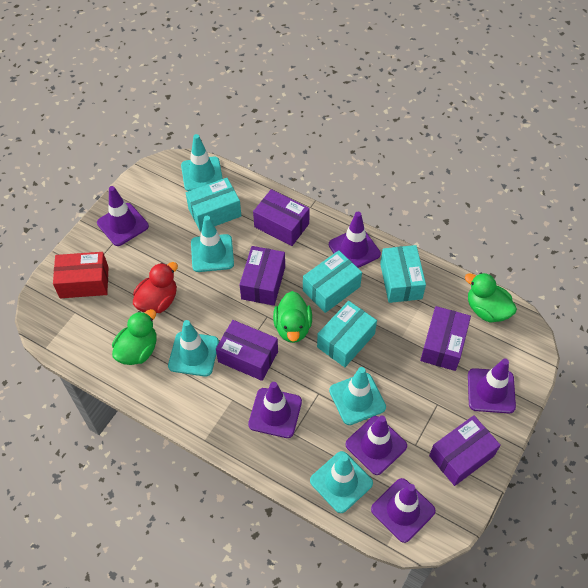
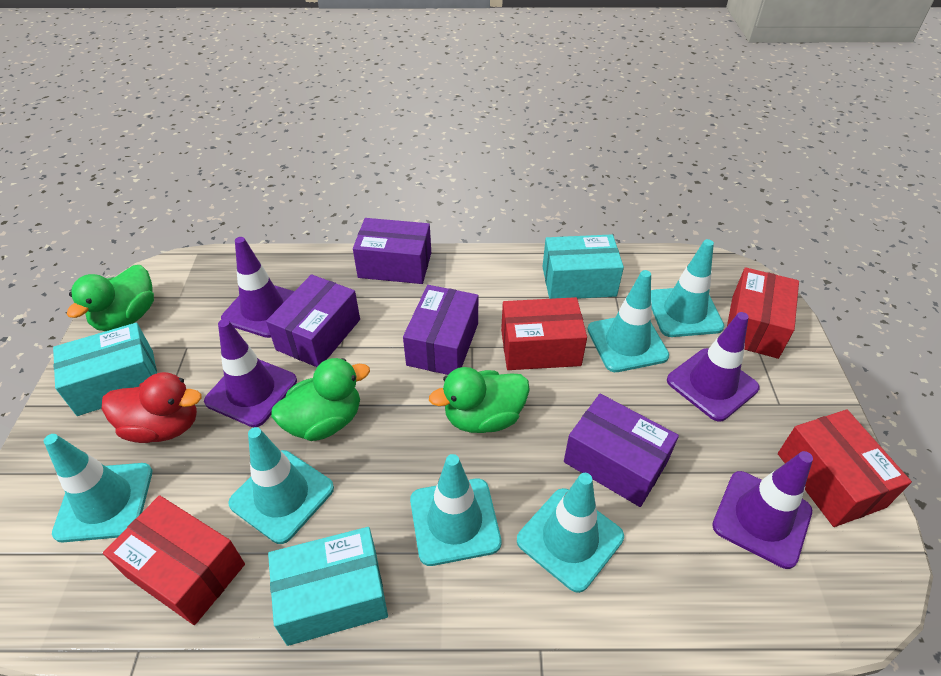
purple box: [216,320,278,381] [240,246,285,306] [253,189,310,246] [420,306,471,371] [429,415,501,486] = 5 -> [266,274,360,367] [353,218,431,284] [403,285,478,375] [564,394,679,507] = 4
purple traffic cone: [97,186,149,246] [248,382,302,438] [329,212,381,268] [345,416,407,475] [371,478,436,543] [468,359,516,413] = 6 -> [204,319,297,427] [221,237,294,338] [667,312,760,422] [712,451,813,569] = 4
red box: [53,252,109,298] = 1 -> [103,495,245,625] [501,297,587,370] [727,267,799,359] [778,410,912,527] = 4
turquoise box: [186,178,241,232] [303,250,362,313] [317,301,377,367] [380,245,426,303] = 4 -> [53,323,157,416] [268,527,388,646] [542,234,624,299] = 3
turquoise traffic cone: [168,320,219,376] [181,134,223,191] [191,216,234,272] [310,451,373,513] [329,367,386,425] = 5 -> [44,434,152,542] [228,427,334,544] [410,454,502,566] [517,473,624,593] [587,270,669,372] [651,239,724,337] = 6

